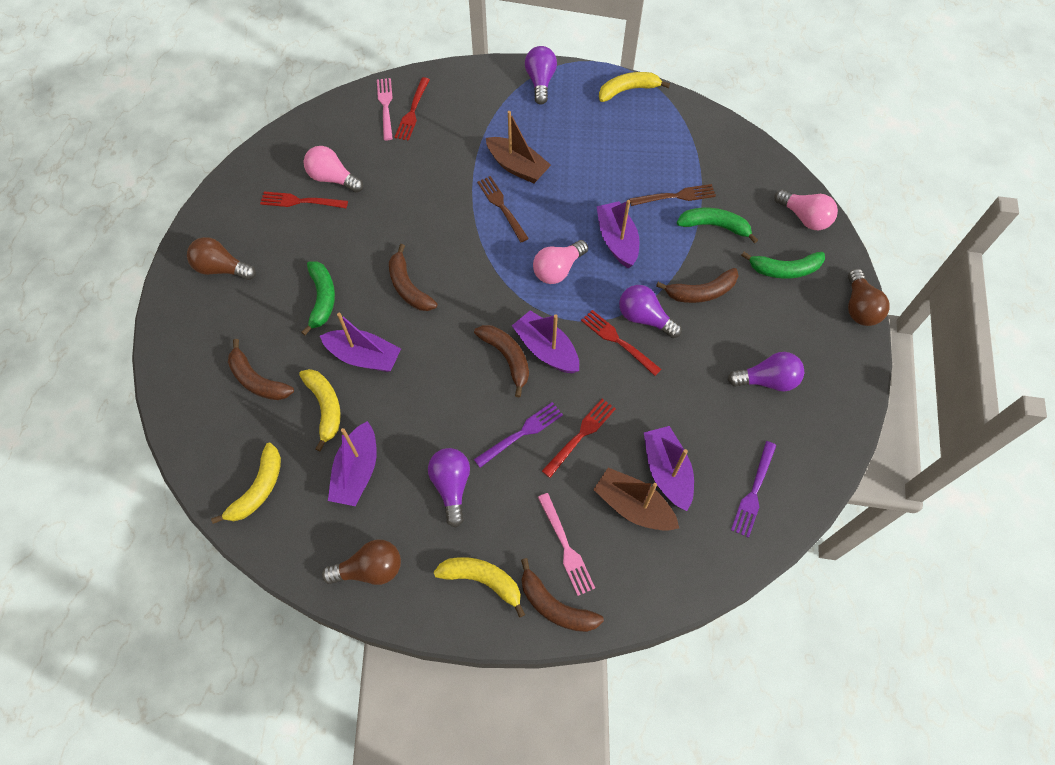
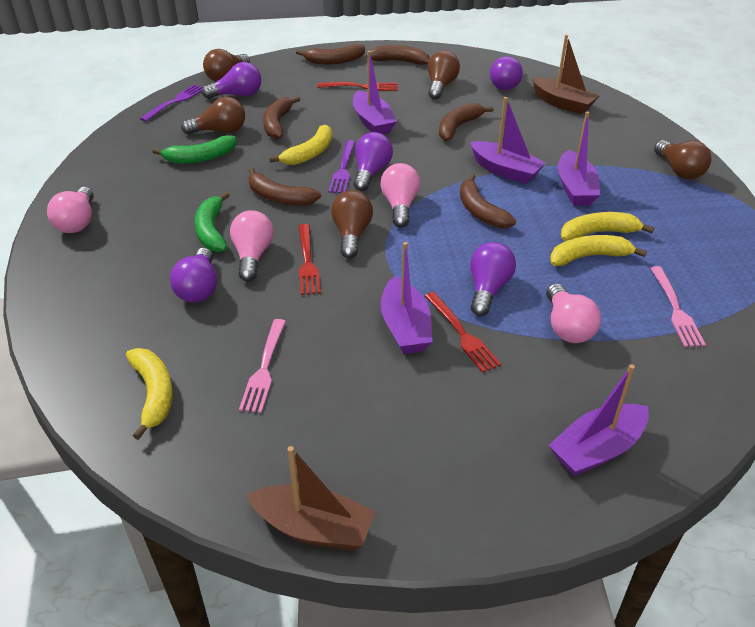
brown banana: [228,339,294,400] [389,244,437,311] [474,325,529,398] [521,558,604,632] [656,268,739,303] = 5 -> [248,168,321,206] [263,96,301,139] [296,44,365,64] [366,45,430,65] [439,103,494,141] [460,174,516,228] = 6
brown fork: [477,176,529,242] [629,184,716,206] = 2 -> none = 0
brown light bulb: [187,237,256,280] [322,539,401,585] [848,269,890,326] = 3 -> [181,97,245,135] [203,49,250,82] [331,190,373,258] [428,51,460,99] [654,140,711,179] = 5
green banana: [301,261,335,335] [677,208,758,243] [741,252,825,279] = 3 -> [152,135,236,164] [195,192,230,252] = 2
pink light bulb: [304,146,363,193] [533,240,588,284] [774,190,838,230] = 3 -> [47,187,94,233] [230,210,273,281] [380,163,420,227] [546,283,601,343] = 4
purple light bulb: [428,448,470,527] [525,46,557,105] [619,285,682,338] [728,352,804,392] = 4 -> [170,248,217,303] [202,62,261,99] [353,132,393,191] [470,242,516,316] [490,56,523,90] = 5
red fork: [260,192,348,208] [395,77,430,141] [542,399,616,478] [581,310,662,376] = 4 -> [299,224,321,295] [318,82,398,91] [425,292,501,373] = 3

